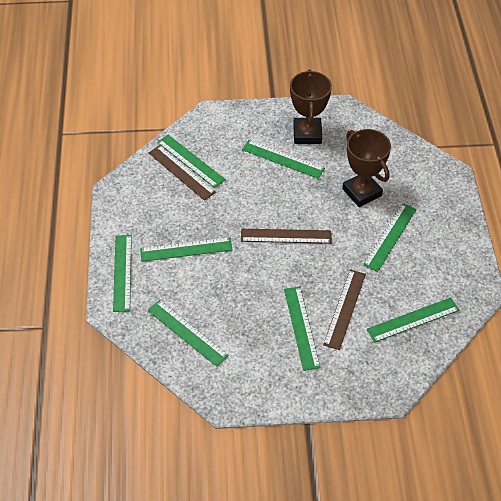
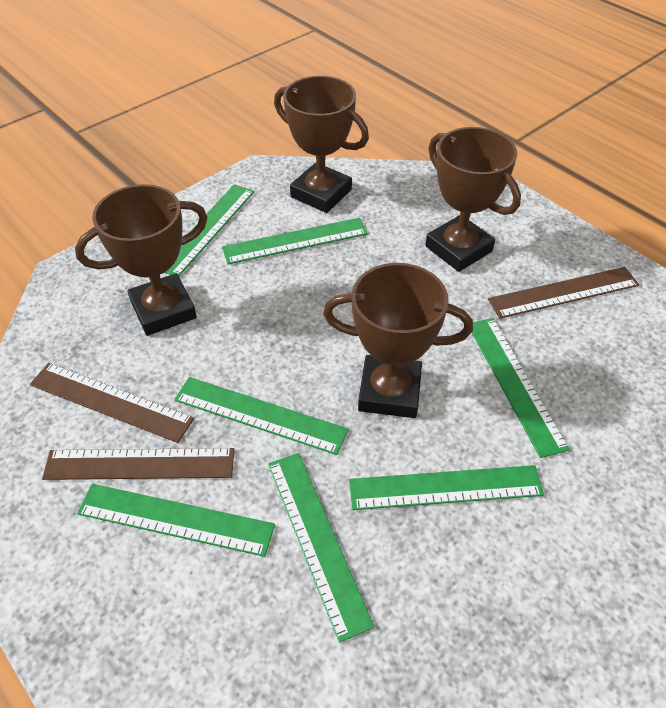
brown trophy: [290,70,332,144] [342,129,391,207] = 2 -> [75,184,208,336] [274,76,369,213] [323,263,473,418] [425,127,521,272] = 4
green ruler: [113,235,132,312] [140,237,233,262] [148,300,229,367] [157,135,226,188] [242,140,325,179] [284,287,321,371] [363,203,417,272] [367,297,459,343] = 8 -> [77,484,275,557] [164,184,254,276] [174,377,348,455] [222,218,368,264] [268,453,375,643] [349,465,544,510] [472,318,570,458] = 7

